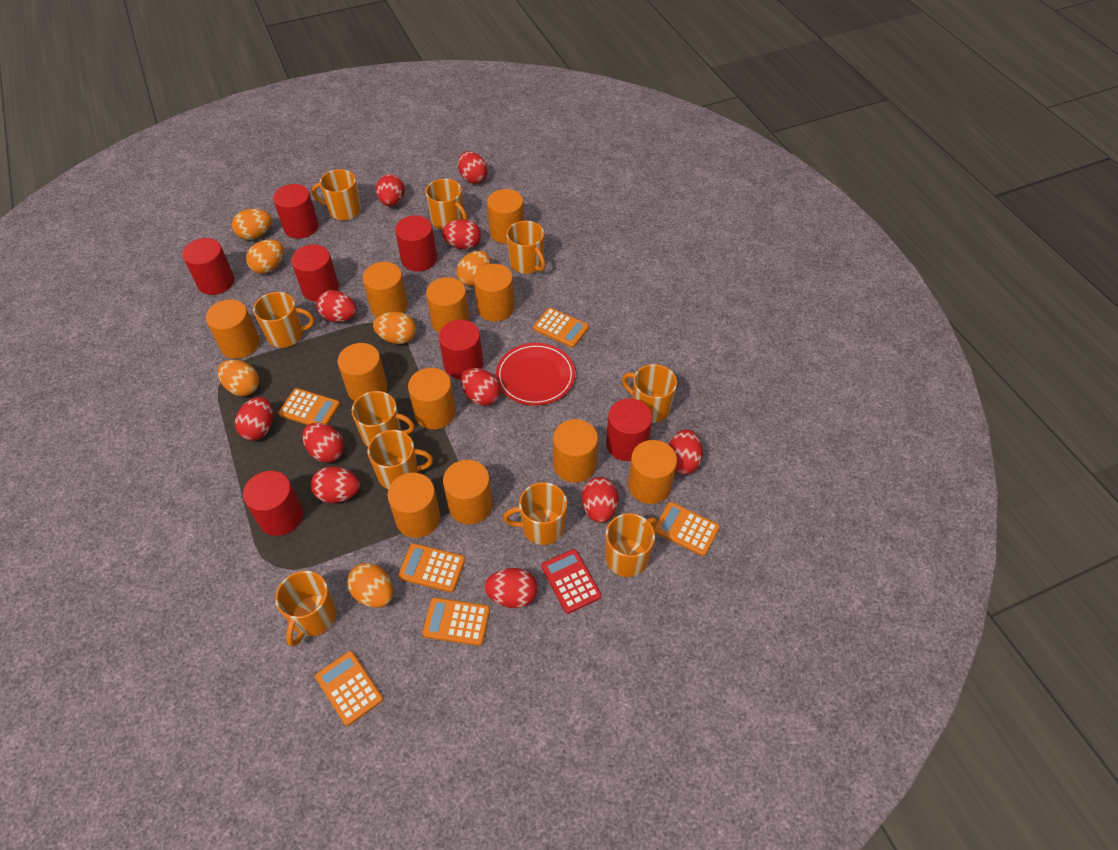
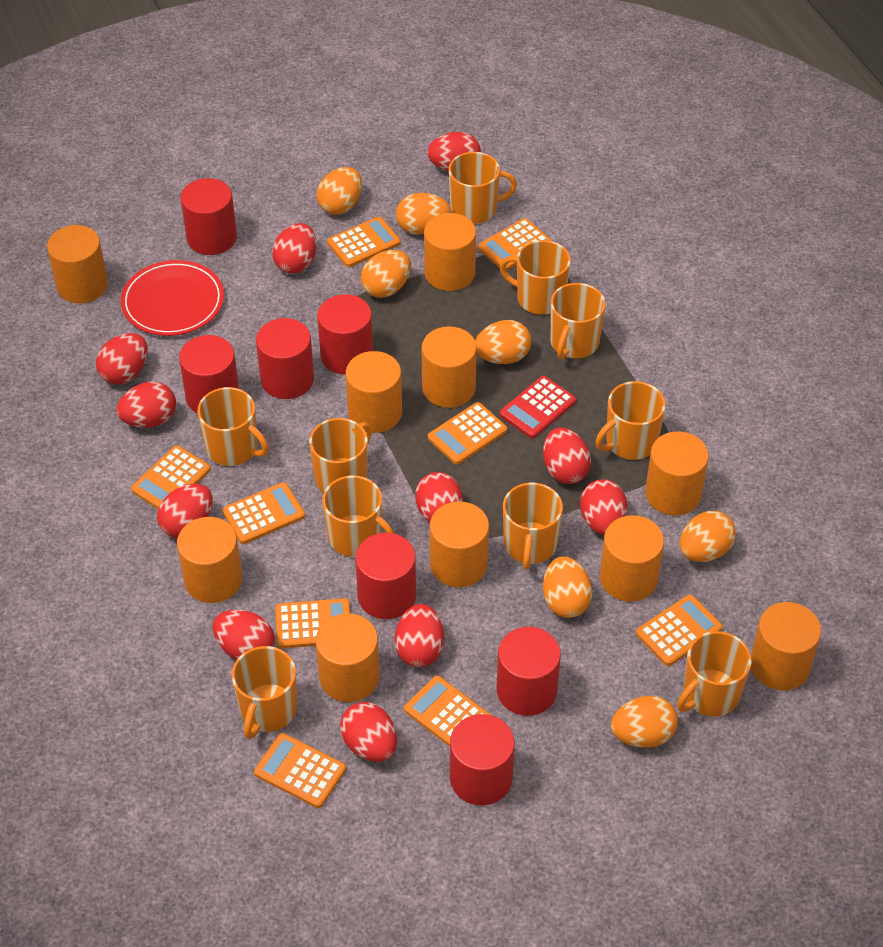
orange calculator: [278,388,340,425] [315,651,383,726] [398,543,465,593] [422,598,490,646] [533,308,589,348] [654,502,720,556] = 6 -> [131,445,211,509] [222,482,305,544] [254,733,346,808] [275,598,350,648] [327,217,401,267] [404,676,492,747] [428,402,507,465] [478,218,551,271] [636,595,723,666] = 9
orange cylinder: [206,299,260,359] [338,343,387,401] [363,262,408,317] [387,473,440,538] [408,368,456,429] [426,277,470,333] [443,460,493,525] [474,264,514,322] [487,189,524,244] [553,419,598,483] [628,440,677,504] = 11 -> [47,225,108,303] [177,517,242,603] [316,613,380,702] [346,351,402,433] [422,326,477,408] [424,213,476,291] [430,502,489,587] [600,515,664,602] [645,431,709,515] [751,602,821,690] = 10
orange egg: [218,360,259,396] [232,209,272,240] [246,239,284,274] [347,563,393,608] [373,312,416,344] [457,251,491,286] = 6 -> [317,167,362,215] [361,250,411,298] [396,193,451,235] [475,320,531,364] [543,556,592,618] [611,696,678,748] [680,511,736,562] = 7

